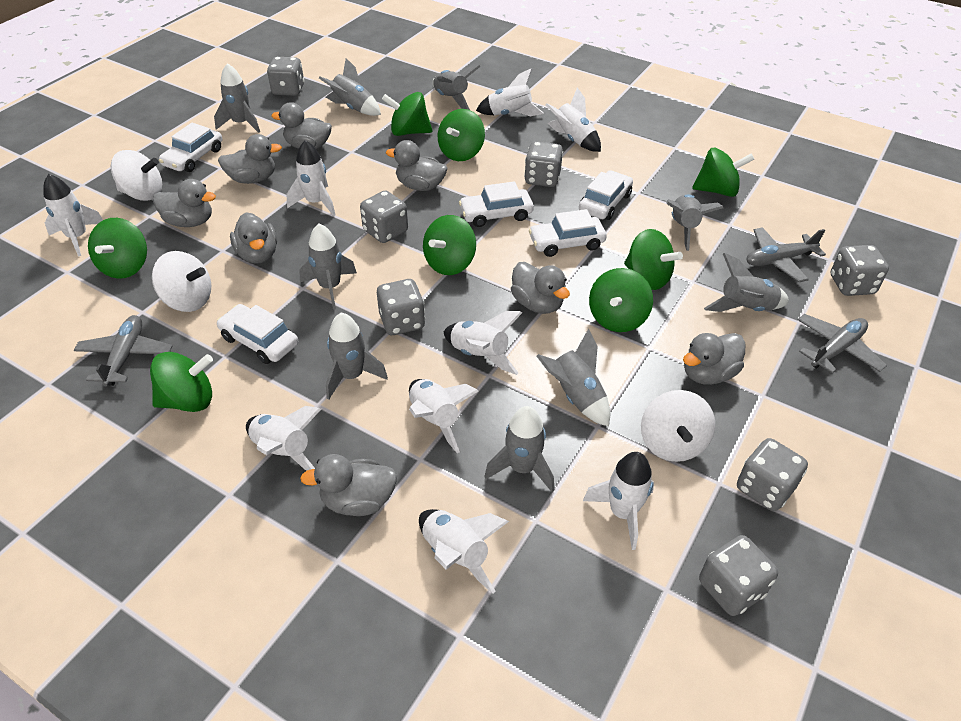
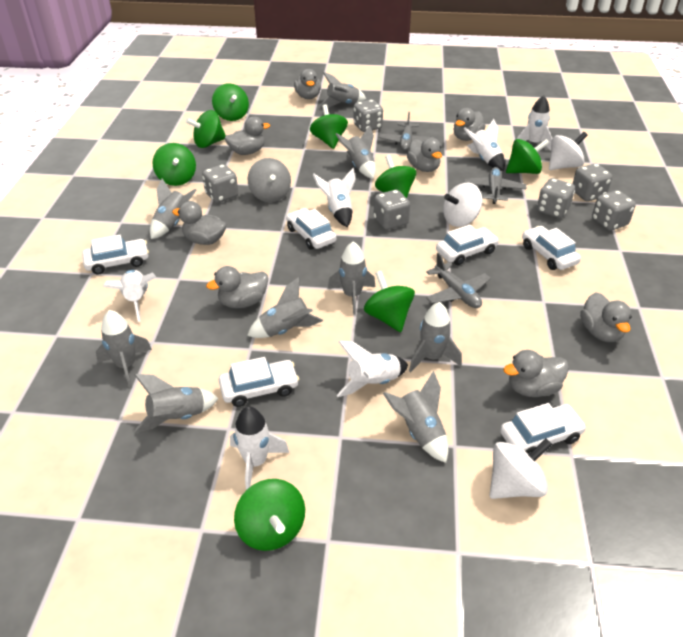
grey dice: [267,57,304,96] [360,190,408,243] [377,279,425,335] [524,141,563,187] [699,535,778,616] [737,438,808,511] [831,245,889,296] = 7 -> [202,164,238,203] [354,100,383,132] [373,190,410,230] [537,178,575,218] [573,164,612,201] [592,190,636,231] = 6
grey spinning top: none = 0 -> [247,158,291,202] = 1
white car: [159,123,222,172] [217,304,298,364] [459,181,534,227] [529,209,607,257] [579,170,633,220] = 5 -> [82,235,149,274] [219,357,299,407] [286,208,336,250] [436,225,499,265] [500,403,586,454] [522,226,581,270] = 6
white rocket: [44,174,103,257] [246,406,321,471] [286,140,336,216] [409,379,479,453] [419,509,509,594] [444,311,522,375] [476,68,544,116] [546,87,601,152] [583,452,654,550] = 9 -> [103,270,156,322] [230,406,289,490] [313,168,356,227] [336,341,408,397] [463,118,505,171] [517,95,552,151] = 6

